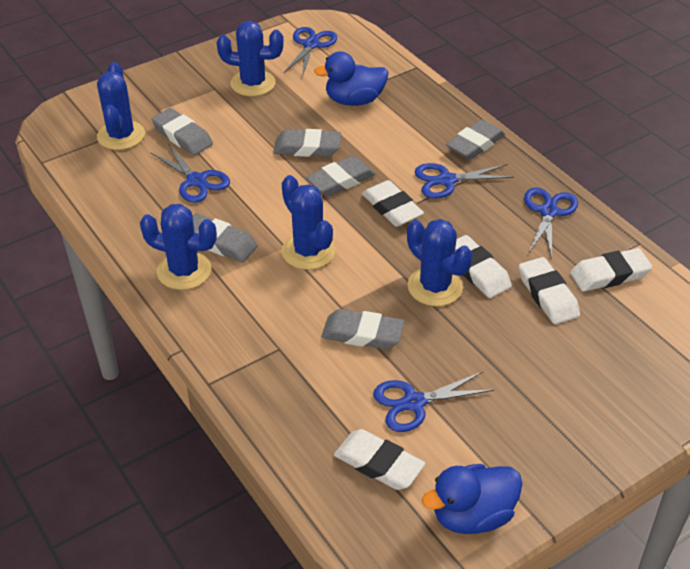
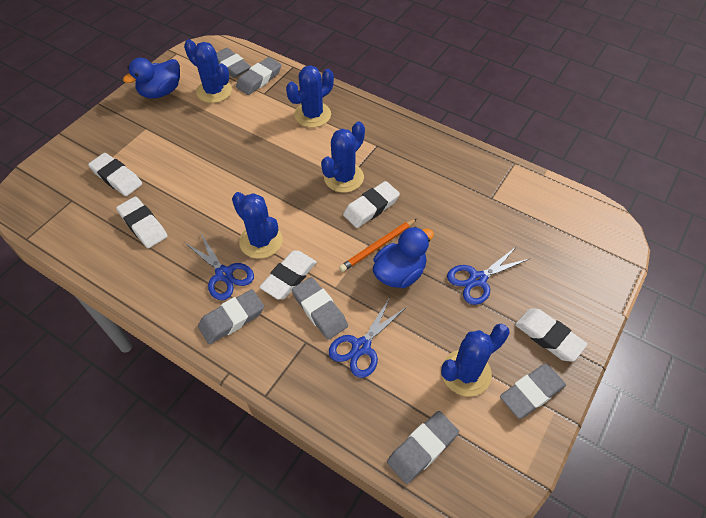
blue scissors: [150,143,230,203] [284,27,337,77] [373,372,494,432] [414,163,514,199] [524,187,578,259] = 5 -> [184,232,254,300] [329,297,407,378] [447,246,529,305] = 3
orange pencil: none = 0 -> [339,219,417,272] = 1

